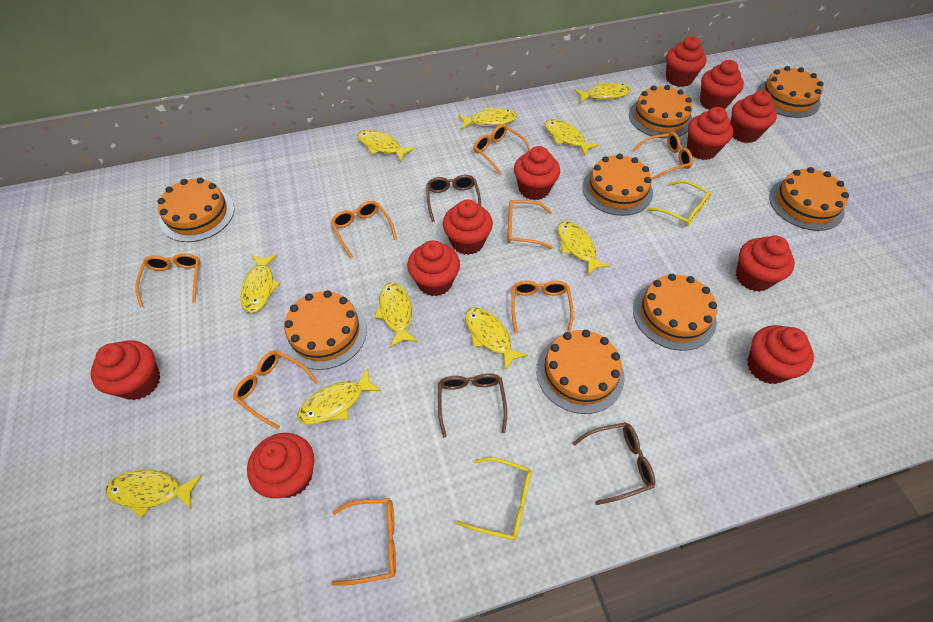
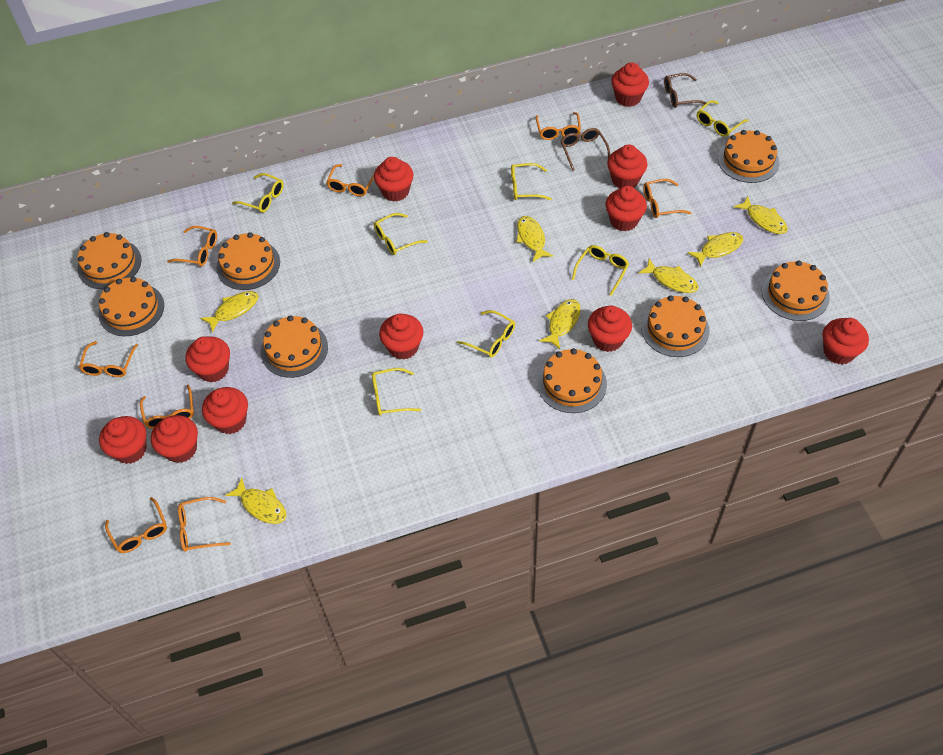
brown glasses: [426,175,481,222] [438,373,507,438] [573,422,655,505] = 3 -> [561,128,610,171] [664,73,706,108] = 2
yellow fish: [105,470,202,518] [240,254,280,313] [297,368,381,425] [358,129,414,162] [374,282,418,348] [458,107,517,129] [465,307,528,371] [545,119,599,156] [558,221,610,275] [574,82,631,103] = 10 -> [200,291,258,332] [225,477,286,524] [516,216,553,262] [539,299,581,349] [638,259,698,293] [687,232,743,268] [734,196,788,234] = 7
yellow glasses: [456,457,532,540] [647,180,711,226] = 2 -> [232,173,284,213] [372,368,421,416] [374,213,428,255] [457,310,515,358] [511,163,552,200] [572,245,629,296] [697,100,749,137] = 7

